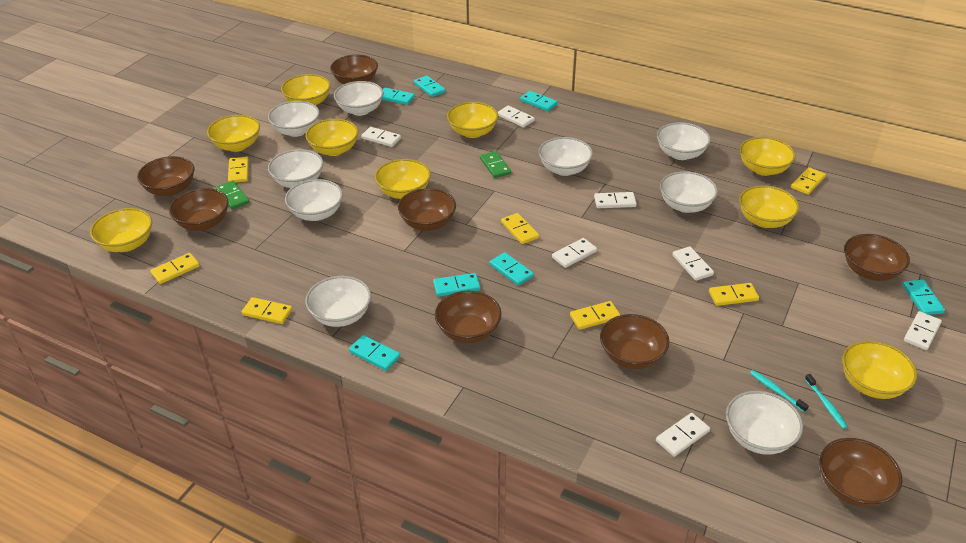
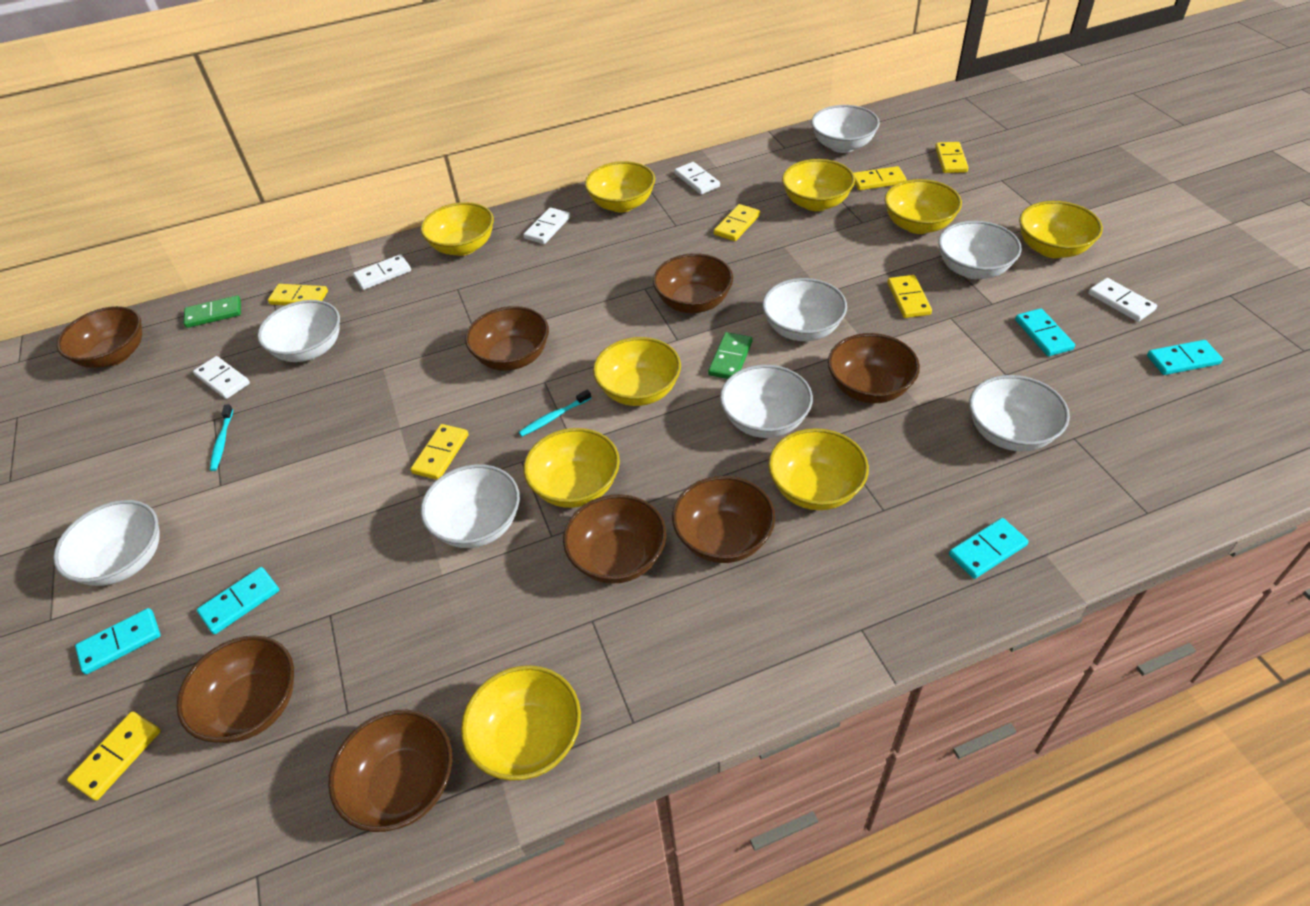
turquoise domino: [349,335,400,371] [382,88,415,105] [414,76,445,97] [433,273,480,297] [490,252,534,286] [520,91,558,111] [902,280,945,315] = 7 -> [75,608,161,675] [197,567,279,634] [949,518,1029,579] [1015,308,1075,356] [1147,340,1223,375] = 5
white bowl: [268,101,320,137] [268,149,323,188] [285,179,343,221] [305,276,371,327] [334,81,383,116] [539,137,593,176] [657,122,711,160] [660,171,718,213] [726,391,803,455] = 9 -> [53,500,160,586] [257,300,340,362] [421,464,520,548] [720,365,813,438] [762,278,847,341] [811,105,880,153] [938,221,1022,279] [969,375,1070,451] = 8
white domino: [361,127,401,147] [498,105,535,128] [552,238,597,268] [594,192,637,208] [656,413,710,457] [672,247,714,281] [904,311,942,350] = 7 -> [193,356,250,399] [353,254,411,290] [523,207,570,244] [674,162,720,195] [1088,278,1157,322] = 5

